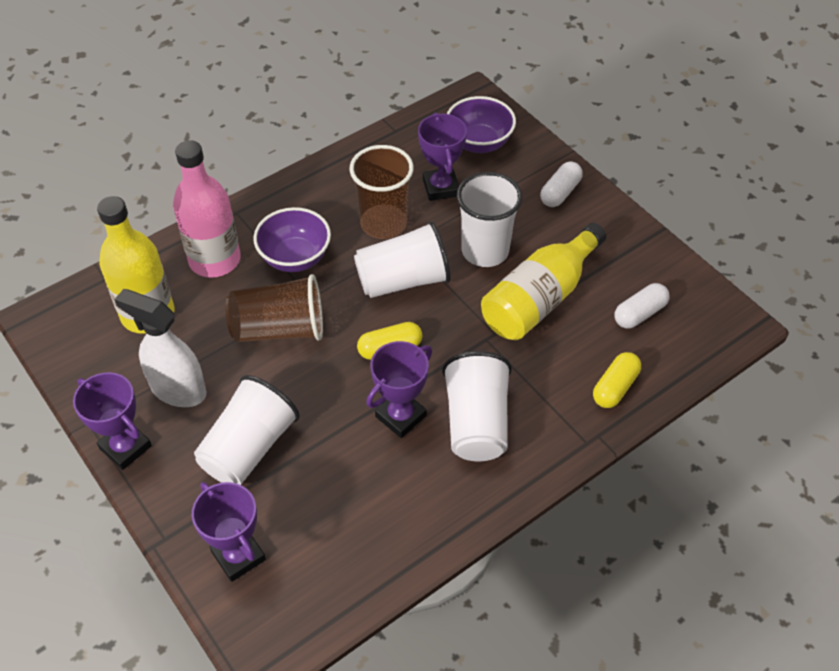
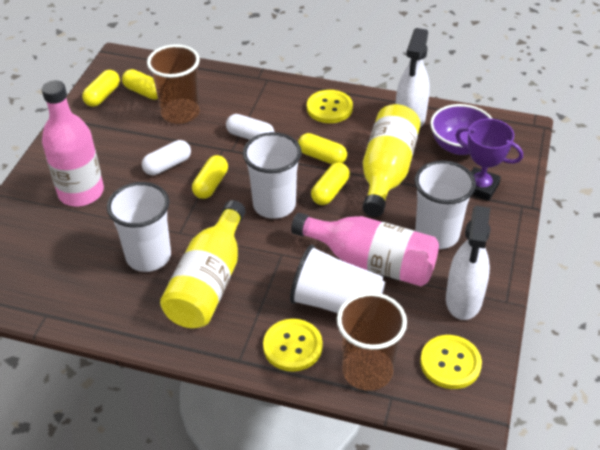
pink bottle: [173,140,240,278] = 1 -> [42,80,104,206] [291,213,439,286] = 2
purple bowl: [253,207,331,272] [447,96,516,153] = 2 -> [430,104,493,155] = 1
purple trophy: [73,372,152,470] [192,482,266,582] [366,341,432,438] [418,113,467,201] = 4 -> [455,119,523,201] = 1
white spray bottle: [114,289,207,407] = 1 -> [396,28,430,128] [446,206,491,320] = 2
yellow button: none = 0 -> [263,319,323,372] [307,90,353,123] [420,335,482,389] = 3
yellow capsule: [357,322,422,360] [593,352,641,408] = 2 -> [82,70,120,107] [122,69,158,100] [192,155,228,199] [298,133,347,164] [311,163,350,205] = 5

